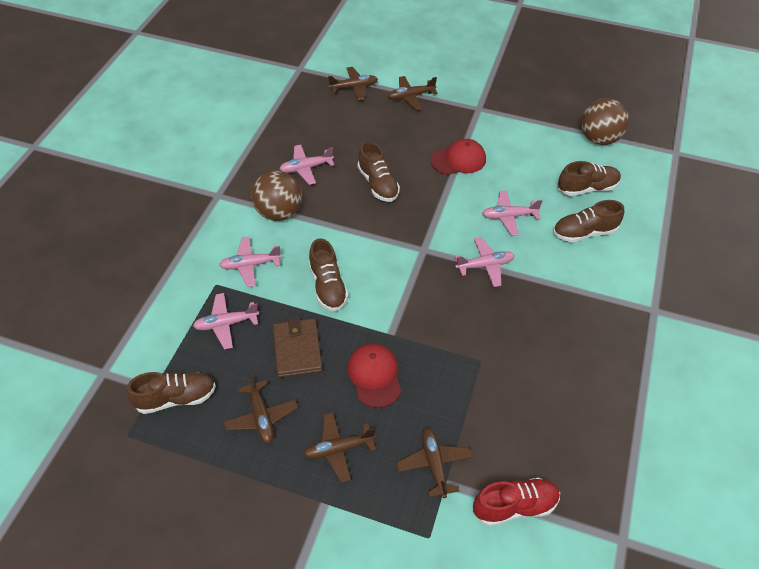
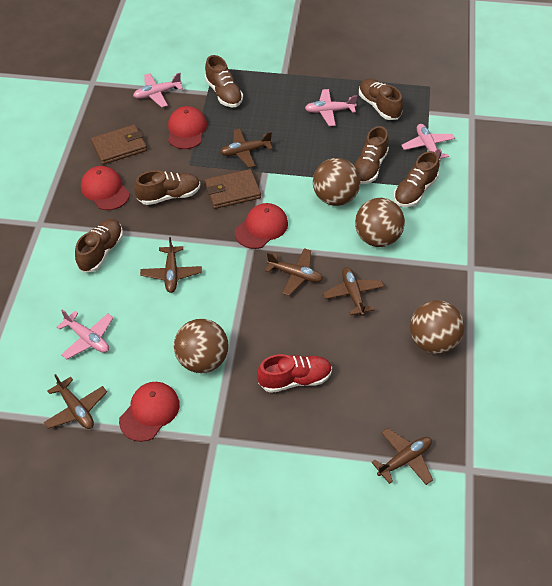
brown ball: [251,171,302,221] [581,98,629,145] = 2 -> [174,319,229,373] [313,158,360,206] [355,198,405,247] [410,300,465,354] = 4
brown plane: [224,374,298,444] [303,412,376,483] [328,67,378,100] [388,76,438,110] [396,428,473,498] = 5 -> [44,374,107,429] [140,237,202,293] [220,129,273,168] [265,248,323,296] [323,267,384,316] [371,428,433,485] = 6
brown shoe: [126,372,216,414] [309,238,348,311] [358,141,400,202] [553,200,624,242] [558,161,621,196] = 5 -> [75,219,123,273] [134,170,201,205] [205,55,243,107] [354,126,389,184] [359,78,403,120] [394,151,439,207] = 6
brown wallet: [273,318,322,378] = 1 -> [91,125,147,165] [204,169,261,209] = 2
pink plane: [193,293,259,349] [219,237,282,287] [280,145,334,185] [455,237,515,287] [482,190,542,236] = 5 -> [57,309,113,359] [133,73,183,107] [305,89,357,126] [401,124,455,162] = 4
red cap: [347,343,401,408] [431,139,486,175] = 2 -> [81,166,130,210] [119,382,180,442] [168,106,207,149] [235,203,288,249] = 4

